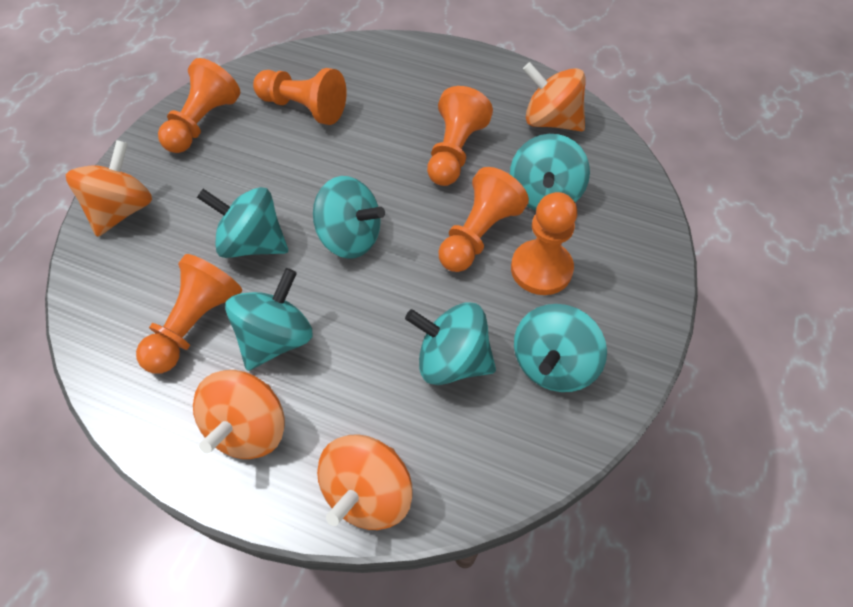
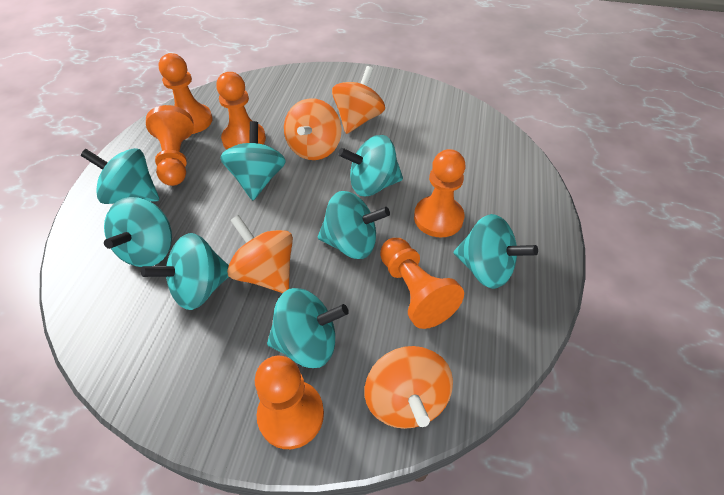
turquoise spinning top: [197,187,288,258] [225,268,313,371] [313,176,385,259] [405,302,496,385] [510,134,590,211] [514,304,607,392] = 6 -> [81,148,159,204] [104,197,172,267] [141,233,229,310] [220,121,286,200] [267,288,349,368] [318,191,390,259] [338,135,403,196] [454,214,538,289] = 8

